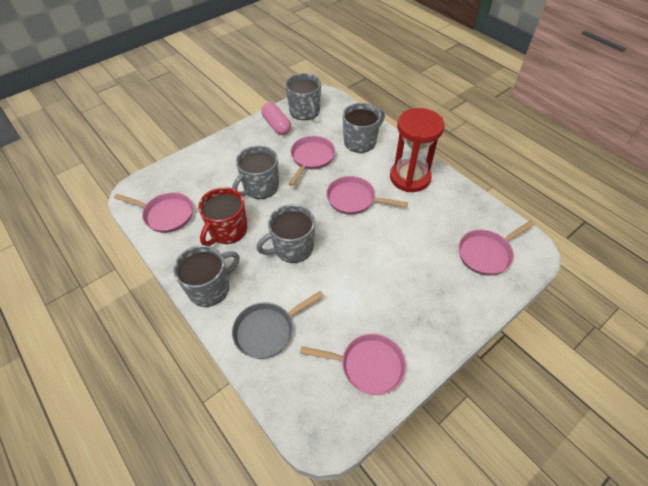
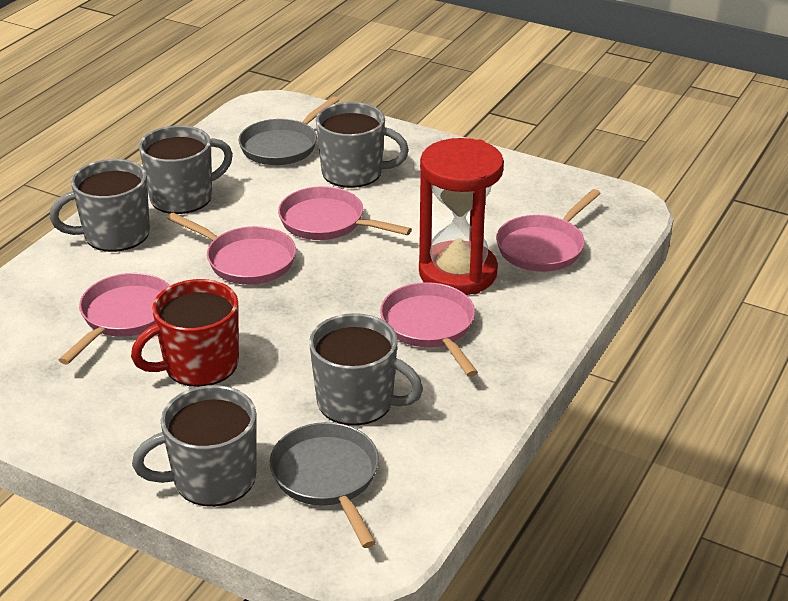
grey pan: [232,291,324,359] = 1 -> [238,96,339,165] [270,422,379,548] = 2
pink capsule: [261,102,291,135] = 1 -> none = 0

